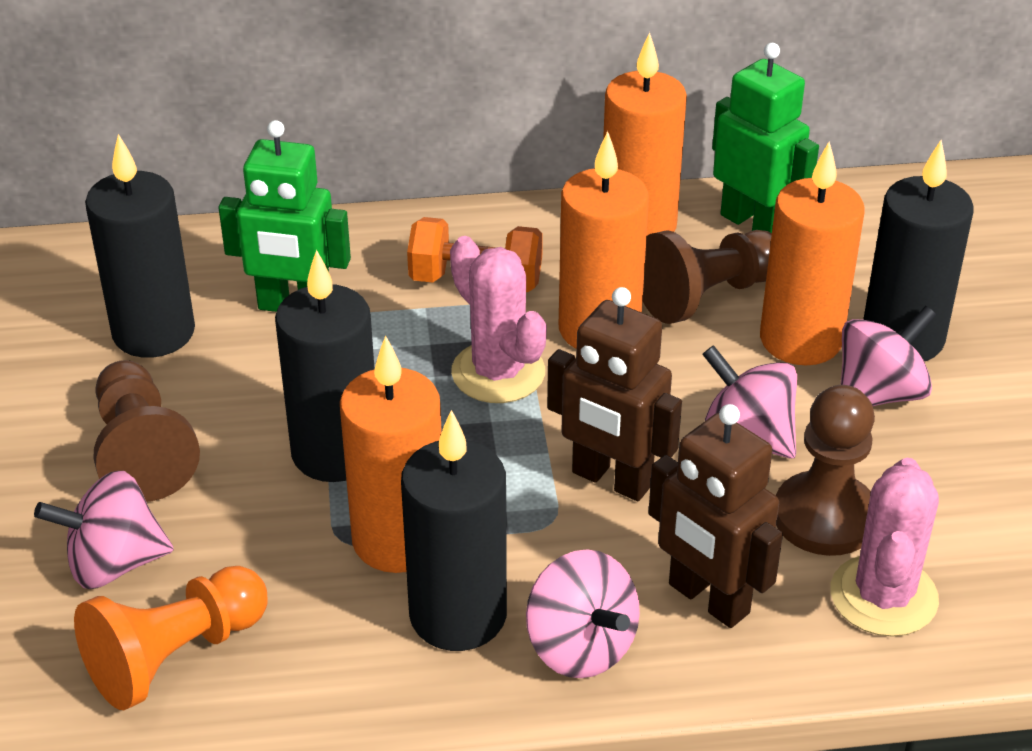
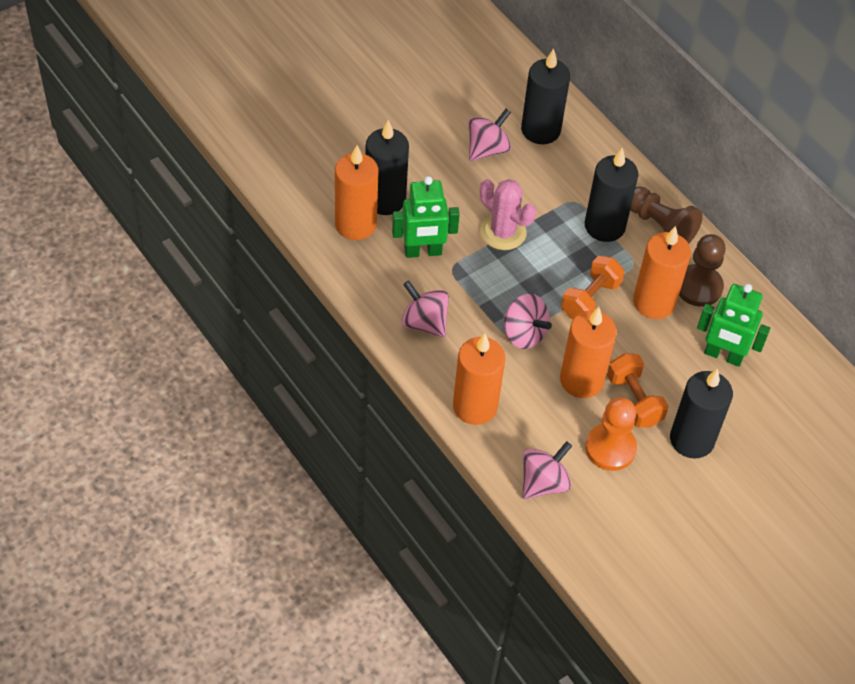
brown pawn: [93,360,200,502] [643,230,772,324] [776,385,875,556] = 3 -> [630,186,703,244] [679,234,726,307] = 2
brown robot: [547,287,682,501] [648,404,783,628] = 2 -> none = 0
orange dumbbell: [407,217,543,292] = 1 -> [561,256,625,320] [607,353,669,428] = 2
pink cactus: [450,236,547,403] [831,458,939,637] = 2 -> [480,179,536,250] = 1

